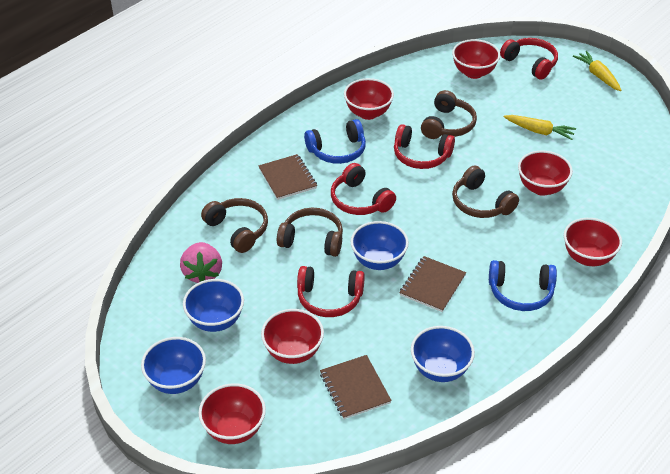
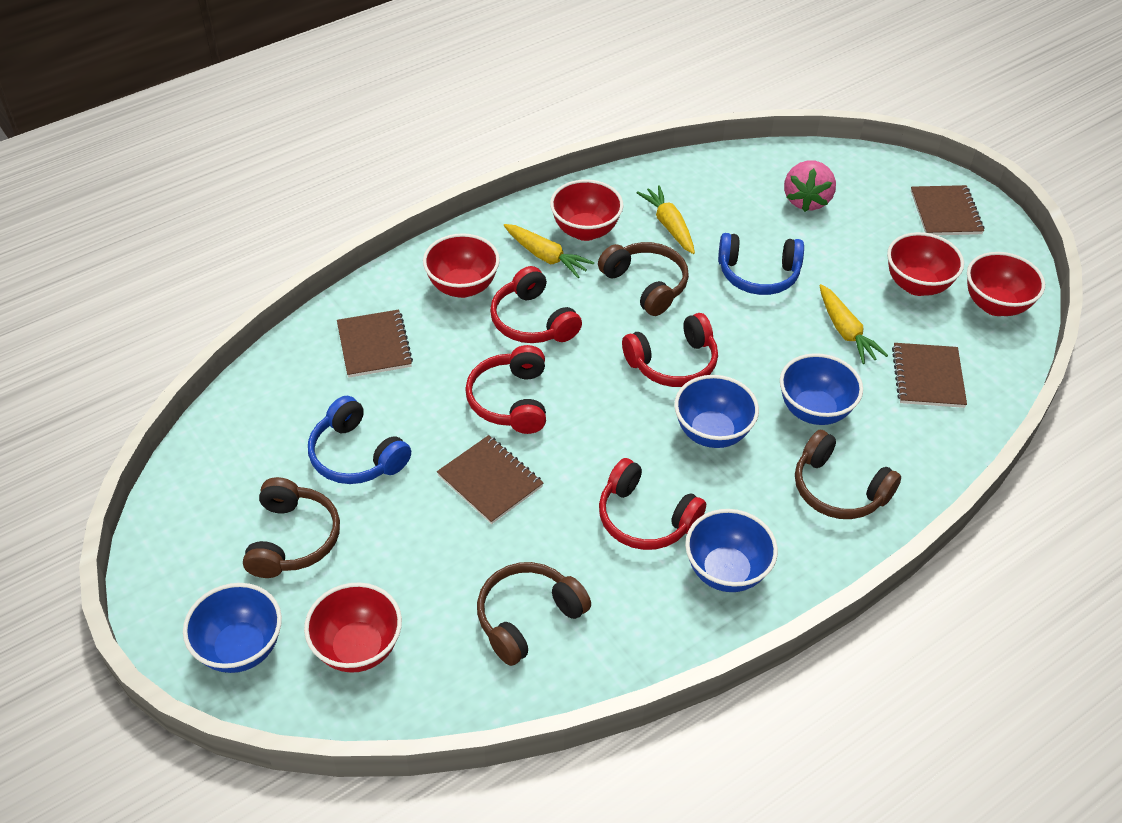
brown notebook: [258,154,317,200] [320,355,392,419] [399,256,466,312] = 3 -> [337,310,413,378] [437,435,543,524] [892,343,967,408] [911,185,984,235] = 4
red bowl: [198,383,266,444] [261,309,324,364] [344,78,394,120] [452,39,500,79] [518,151,573,196] [564,218,622,266] = 6 -> [304,582,402,673] [423,233,500,298] [550,180,623,241] [887,232,964,296] [967,252,1045,316] = 5
yellow carrot: [504,115,576,140] [573,51,622,91] = 2 -> [503,224,594,278] [637,185,695,254] [819,284,888,364] = 3

